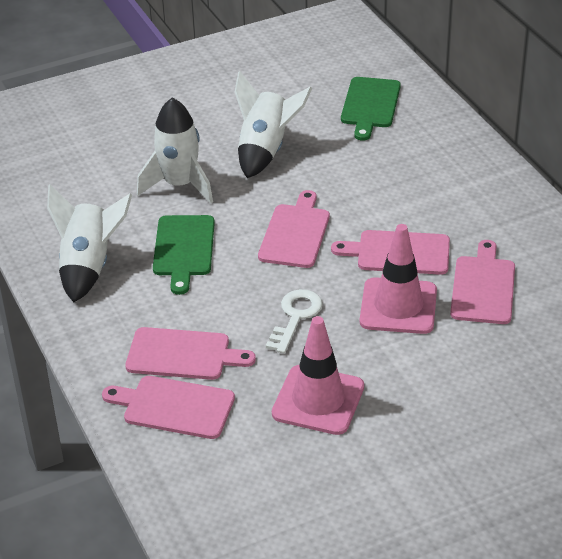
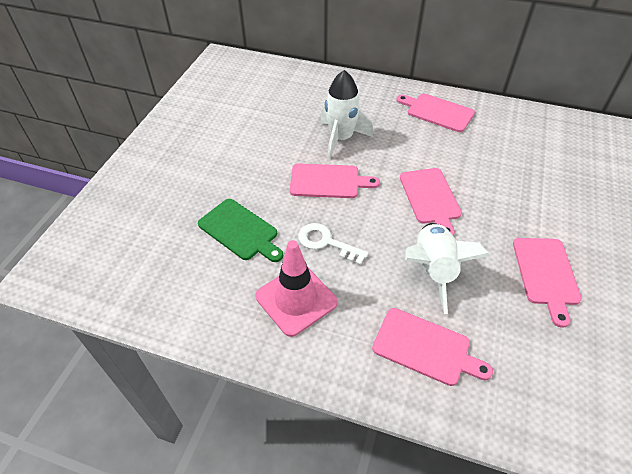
green cutting board: [153,215,215,295] [341,77,401,140] = 2 -> [198,199,283,262] = 1
pink traffic cone: [272,316,364,435] [360,224,437,334] = 2 -> [255,240,338,337] = 1
white rocket: [47,185,132,303] [137,98,213,204] [235,71,312,178] = 3 -> [321,70,374,160] [405,223,490,314] = 2

